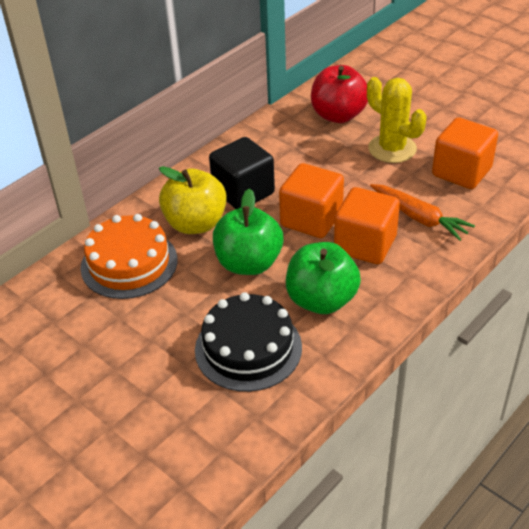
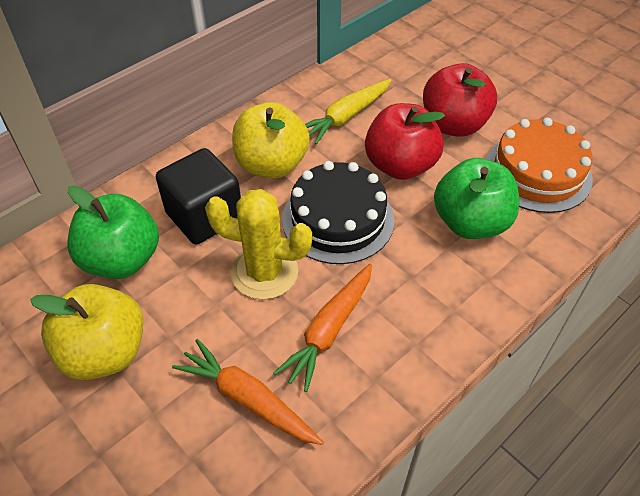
orange carrot: [370,184,475,241] = 1 -> [172,339,324,445] [273,264,372,392] = 2
orange cube: [279,163,344,238] [334,187,400,264] [432,117,498,189] = 3 -> none = 0
red apple: [311,65,368,123] = 1 -> [365,103,445,180] [423,63,497,137] = 2
yellow apple: [159,166,227,234] = 1 -> [30,284,143,380] [232,102,310,178] = 2
yellow carrot: none = 0 -> [305,79,392,144] = 1

